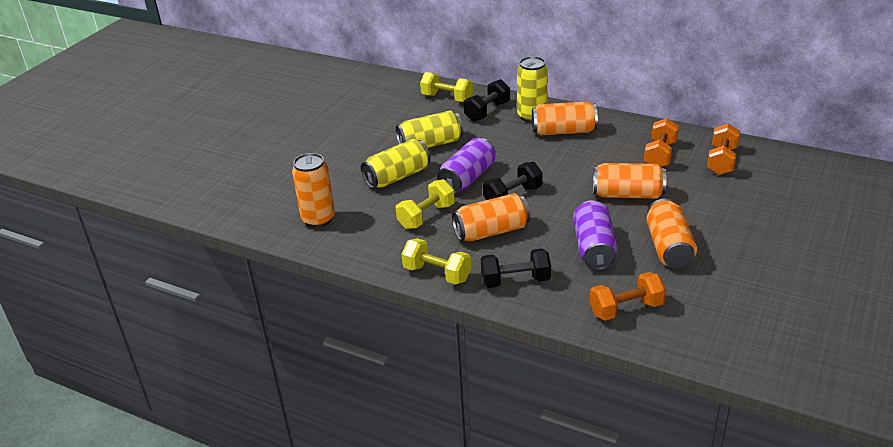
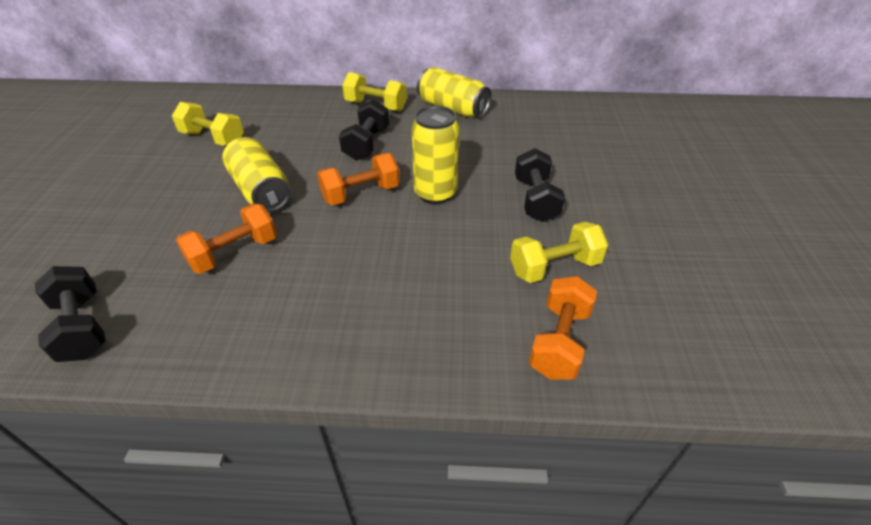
orange can: [292,153,335,228] [452,193,530,242] [532,102,598,136] [593,163,666,199] [647,198,697,268] = 5 -> none = 0
purple can: [437,138,496,194] [573,200,618,270] = 2 -> none = 0

